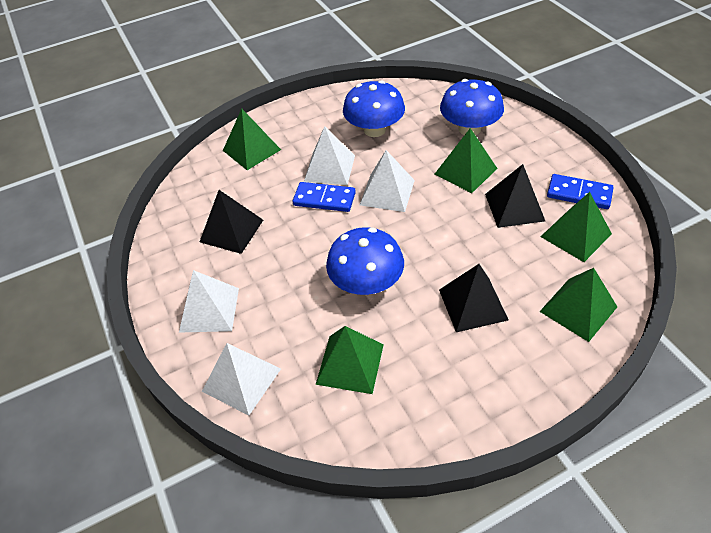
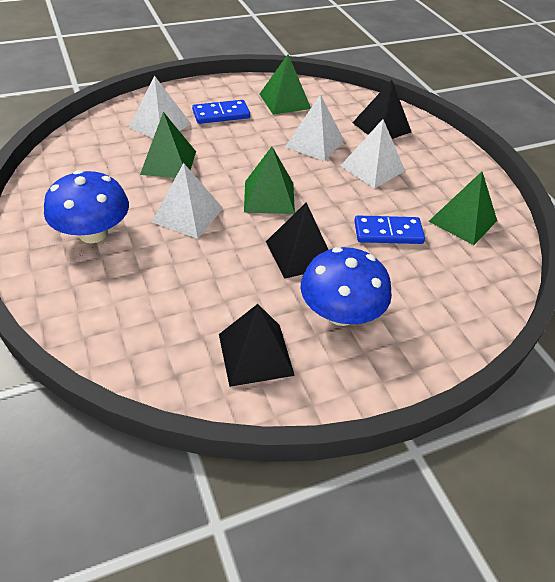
blue mushroom: [326,227,404,295] [343,80,405,137] [440,79,504,135] = 3 -> [44,170,129,243] [301,247,392,326] = 2
green pyramid: [223,109,281,170] [316,326,383,394] [435,128,498,193] [540,192,612,262] [540,268,617,342] = 5 -> [140,112,196,178] [244,147,295,214] [259,54,311,115] [429,171,497,245] = 4

